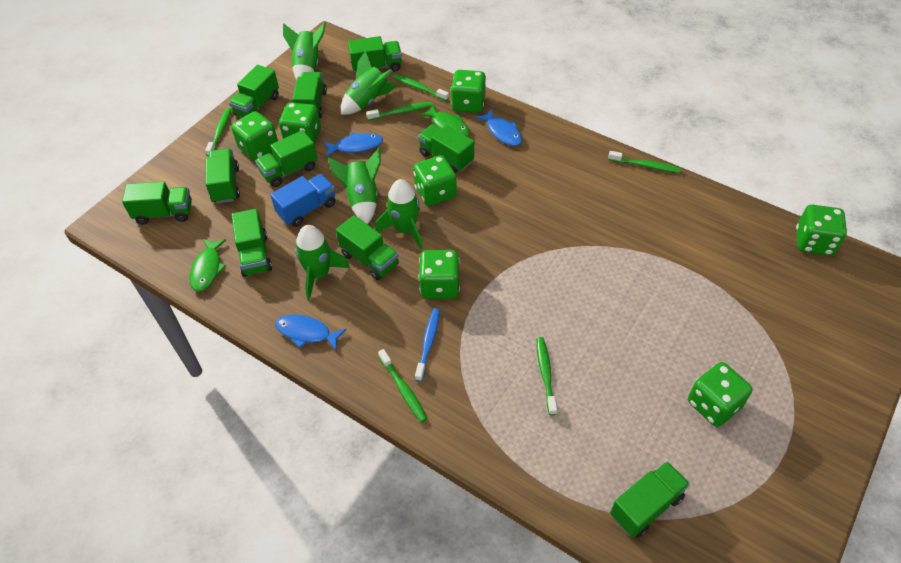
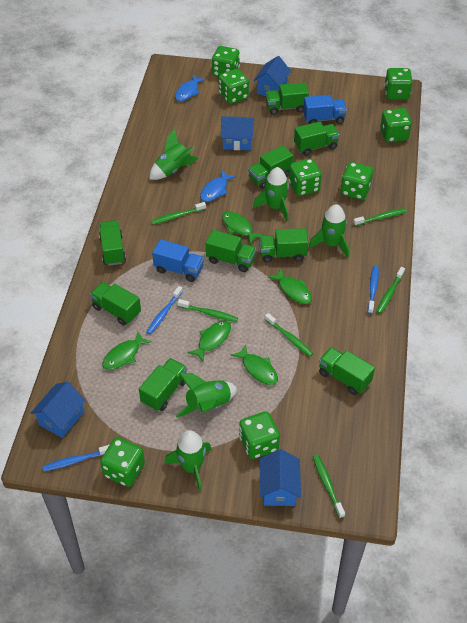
blue fish: [275,314,347,350] [323,132,383,157] [475,109,522,146] = 3 -> [175,74,206,101] [200,171,236,202] = 2
blue house: none = 0 -> [31,382,86,438] [221,116,254,150] [254,56,291,96] [260,449,301,506] = 4
blue toothbrush: [415,308,440,382] = 1 -> [42,445,109,471] [146,286,183,335] [368,265,379,314] = 3
blue truck: [270,174,335,227] = 1 -> [152,239,204,282] [303,95,347,124] = 2
green dice: [231,111,278,161] [279,102,321,144] [413,155,457,206] [419,250,460,299] [451,70,486,113] [688,362,752,427] [796,205,847,256] = 7 -> [100,437,145,487] [212,46,240,77] [219,69,249,104] [239,411,280,459] [289,158,322,196] [340,162,373,200] [380,108,412,142] [384,68,413,100] = 8
green fish: [190,239,226,292] [419,105,470,136] = 2 -> [102,331,152,370] [187,321,231,362] [222,211,262,244] [231,344,278,385] [268,268,312,304] = 5
green truck: [122,181,192,225] [205,148,240,204] [229,65,279,117] [232,209,272,277] [255,130,318,187] [292,72,327,118] [336,215,399,280] [348,36,402,72] [418,124,474,173] [610,461,690,538] = 10 -> [90,282,141,326] [99,220,126,266] [139,358,187,411] [206,230,256,272] [248,145,293,189] [259,228,308,263] [266,82,309,115] [294,122,340,156] [319,347,375,395] = 9

